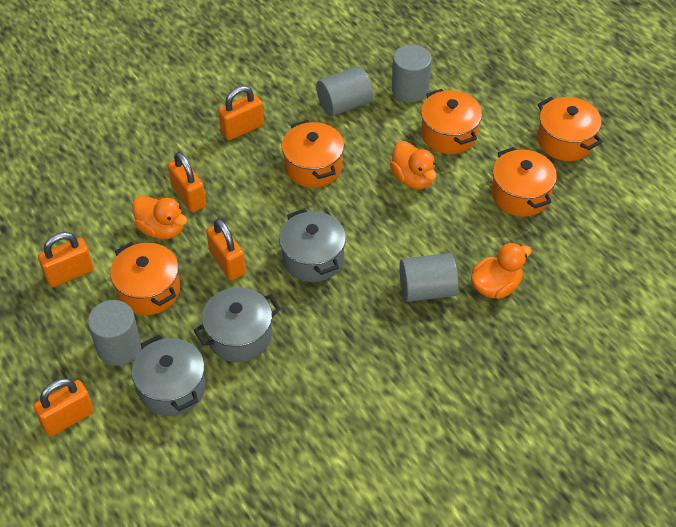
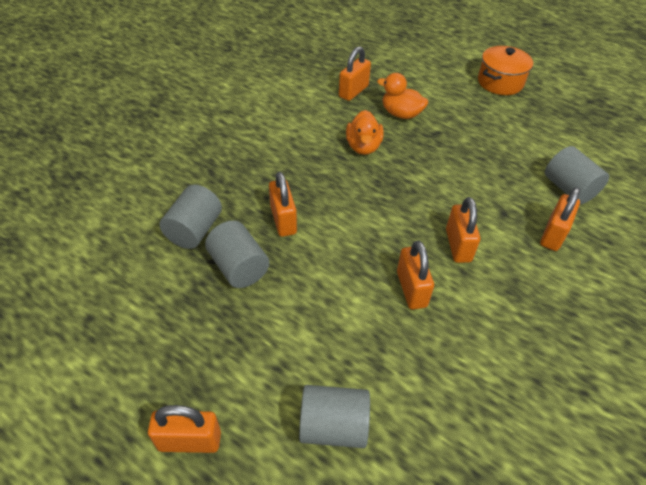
grey pot: [132,335,206,416] [194,287,281,362] [279,209,346,282] = 3 -> none = 0
orange duck: [132,196,188,239] [390,141,437,189] [471,243,532,299] = 3 -> [346,110,384,155] [377,73,428,119] = 2
orange padlock: [33,378,94,437] [38,232,94,287] [168,152,206,212] [206,219,246,280] [218,86,264,140] = 5 -> [148,405,221,453] [269,172,297,237] [339,46,371,101] [397,241,434,309] [446,197,480,263] [540,187,580,251] = 6
orange pot: [110,242,180,315] [282,120,344,188] [421,89,482,154] [491,147,557,217] [537,97,603,161] = 5 -> [478,46,533,95] = 1

